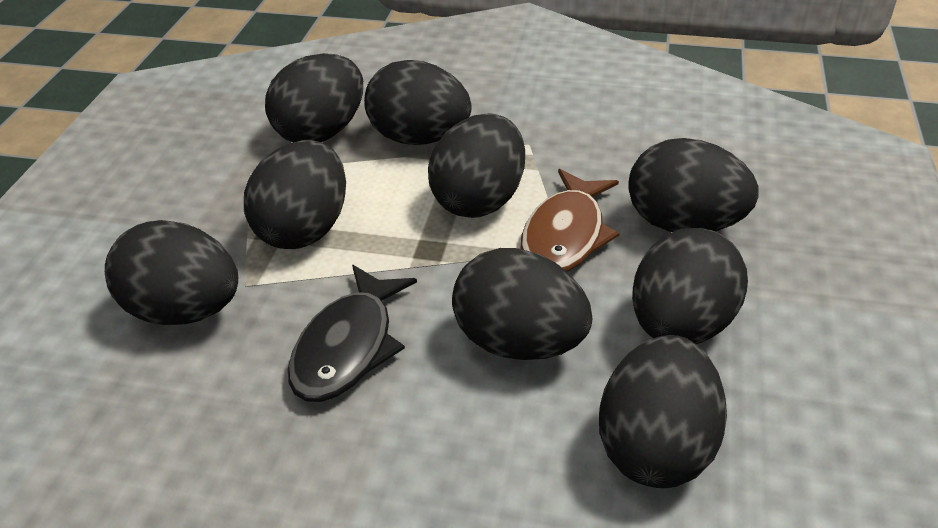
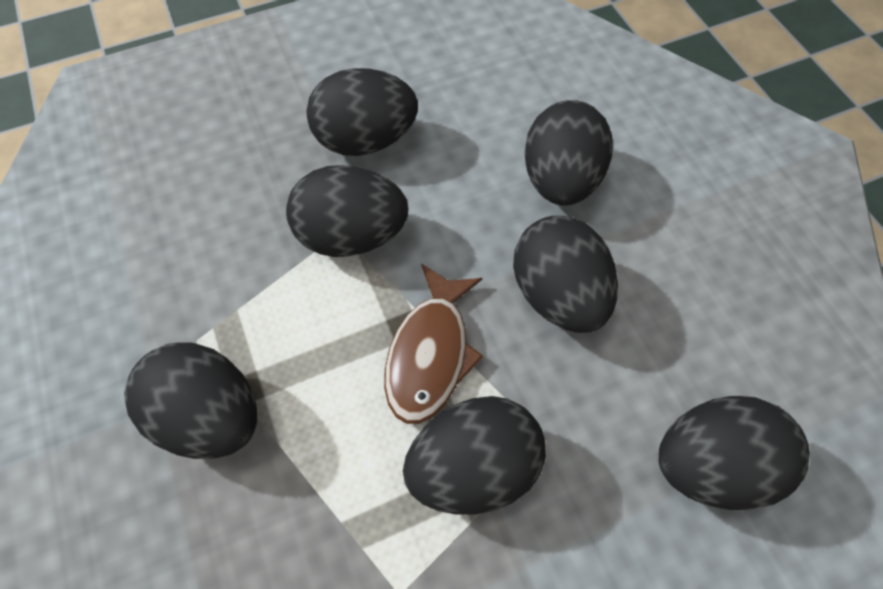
black egg: [105,220,238,325] [244,140,346,249] [265,53,363,142] [364,60,472,145] [428,113,525,218] [452,248,592,360] [599,335,727,488] [628,138,759,232] [632,228,748,344] = 9 -> [124,342,257,459] [286,165,408,257] [306,68,418,156] [403,396,546,515] [513,216,618,333] [524,100,613,206] [659,396,810,510] = 7
black fish: [288,265,417,402] = 1 -> none = 0

